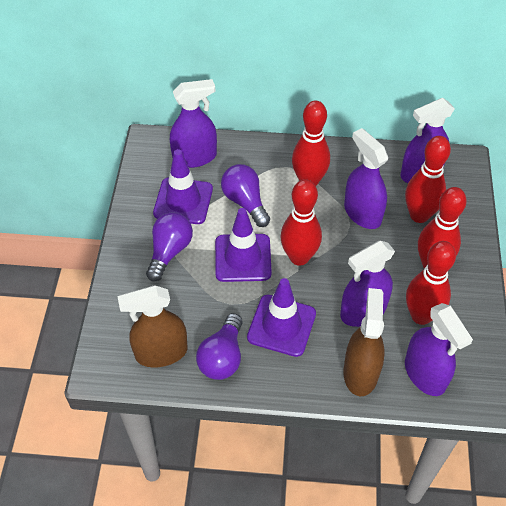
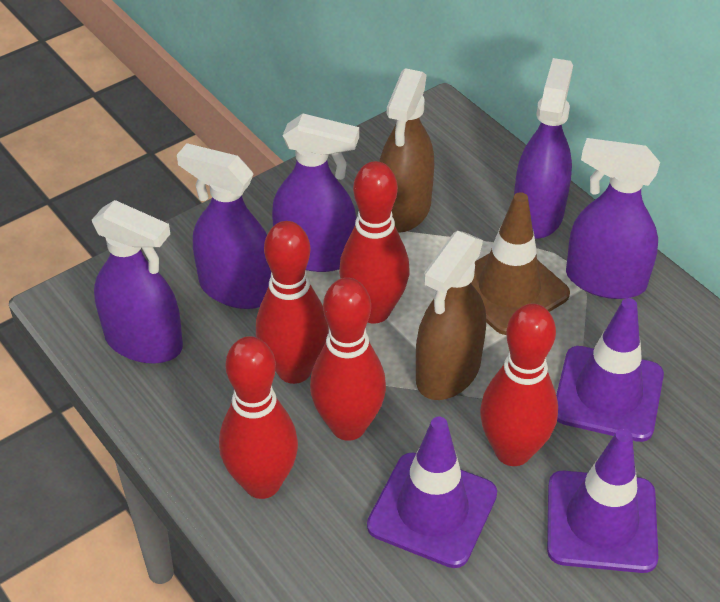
brown traffic cone: none = 0 -> [471,192,570,335] = 1
purple light bulb: [146,212,193,282] [196,313,243,380] [221,164,270,227] = 3 -> none = 0

